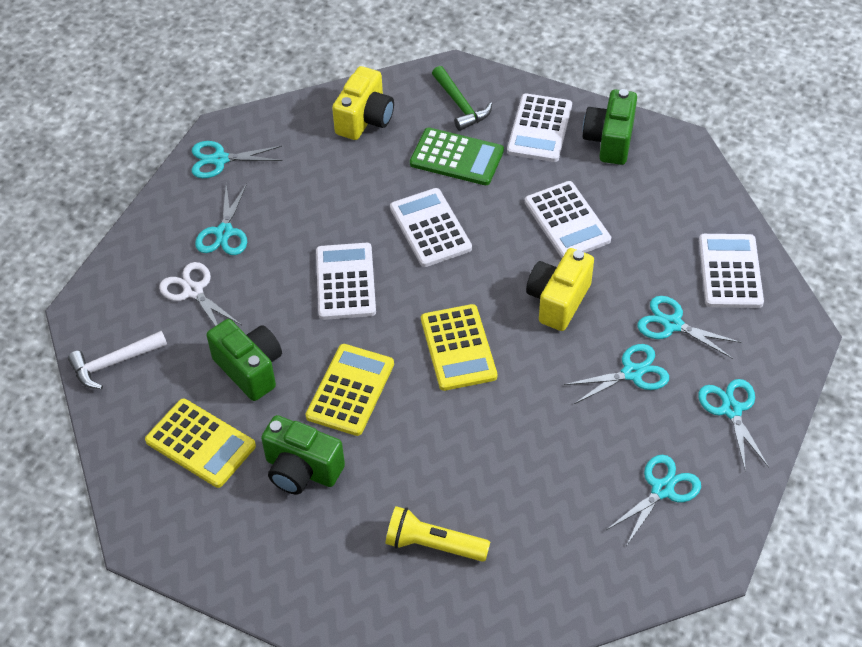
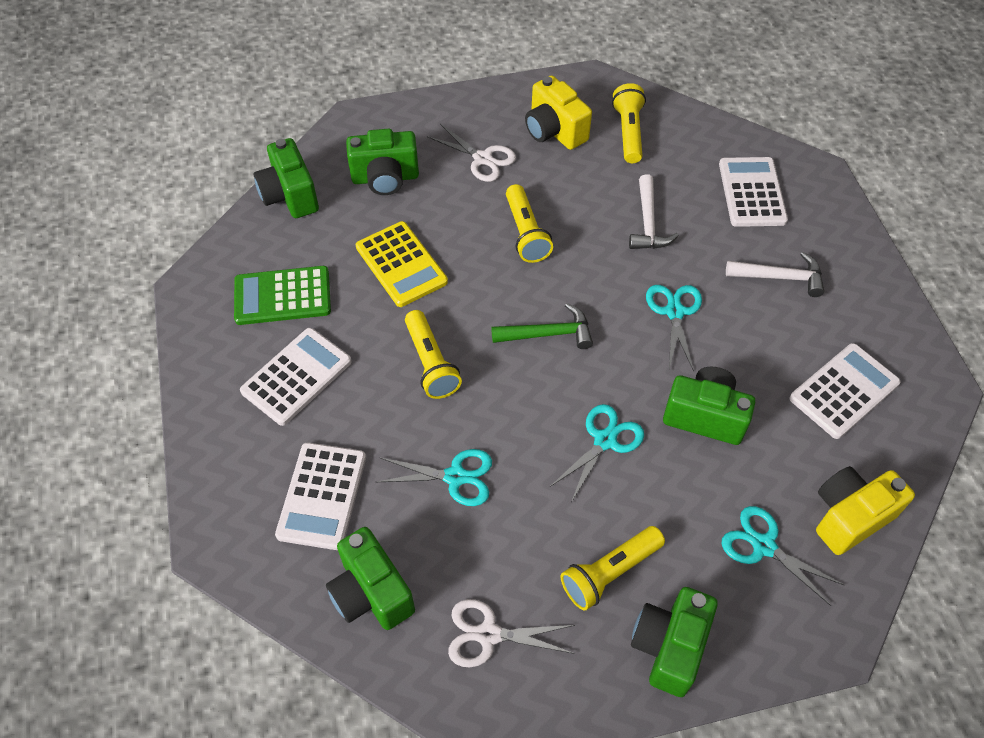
green camera: [206,319,282,401] [261,415,345,494] [582,89,637,165] = 3 -> [254,138,319,218] [326,527,415,630] [346,129,419,195] [631,587,718,697] [663,367,756,445] = 5
turquoise scissors: [192,141,283,178] [195,184,247,255] [564,344,669,404] [606,455,701,545] [637,296,742,359] [698,379,769,471] = 6 -> [377,449,492,506] [550,404,644,501] [646,285,702,372] [721,506,844,606] = 4
white calculator: [316,243,376,320] [390,188,472,267] [507,93,572,162] [525,181,611,258] [699,234,764,308] = 5 -> [240,328,352,426] [275,443,366,550] [719,157,788,227] [789,343,901,439] = 4
white hammer: [68,331,167,389] = 1 -> [629,174,679,249] [726,252,824,297] = 2
white scissors: [159,262,242,326] = 1 -> [427,124,516,182] [448,599,575,667] = 2
yellow calculator: [145,399,256,488] [305,344,394,436] [421,304,497,391] = 3 -> [356,221,448,307] = 1
yellow flashlight: [385,506,490,562] = 1 -> [405,310,462,399] [506,184,553,263] [561,526,665,611] [612,83,646,163] = 4

